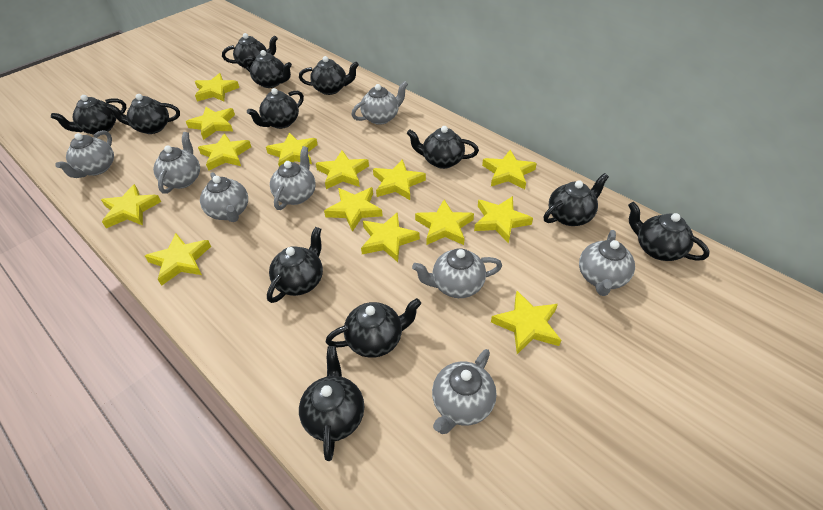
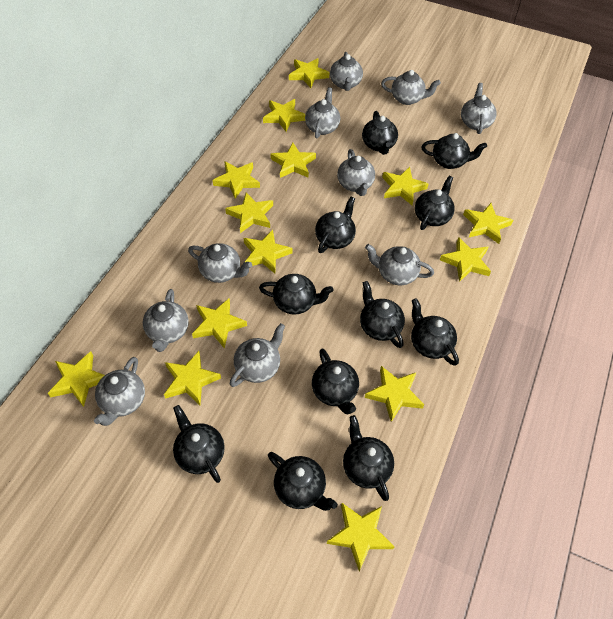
black teapot: [51,95,127,135] [106,94,180,134] [222,33,278,69] [244,50,292,88] [247,88,304,129] [267,227,323,303] [299,56,359,95] [299,346,364,461] [325,298,421,358] [406,126,479,169] [544,173,609,226] [628,202,710,261] = 12 -> [173,405,225,483] [259,274,334,315] [268,452,338,511] [312,348,359,415] [315,197,356,253] [343,415,394,501] [360,281,405,348] [362,111,398,155] [411,298,459,366] [415,176,455,230] [421,133,487,169] = 11
grey teapot: [55,130,114,178] [153,132,200,194] [200,172,248,222] [270,146,316,210] [351,81,408,125] [412,248,502,298] [432,349,497,434] [579,230,635,296] = 8 -> [94,357,145,426] [143,289,189,352] [188,243,252,283] [230,323,285,387] [305,87,340,139] [330,52,363,91] [337,149,375,196] [365,244,434,285] [381,70,441,105] [461,83,497,134] = 10

